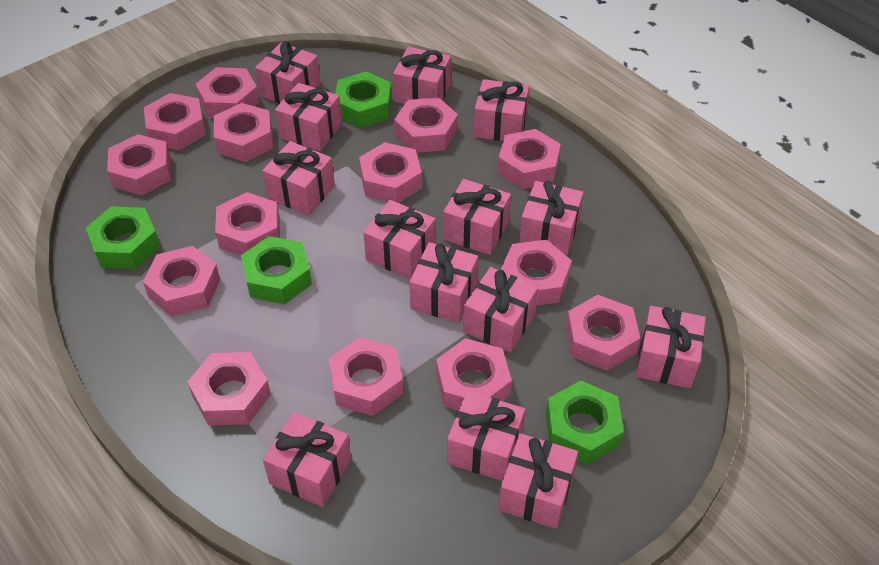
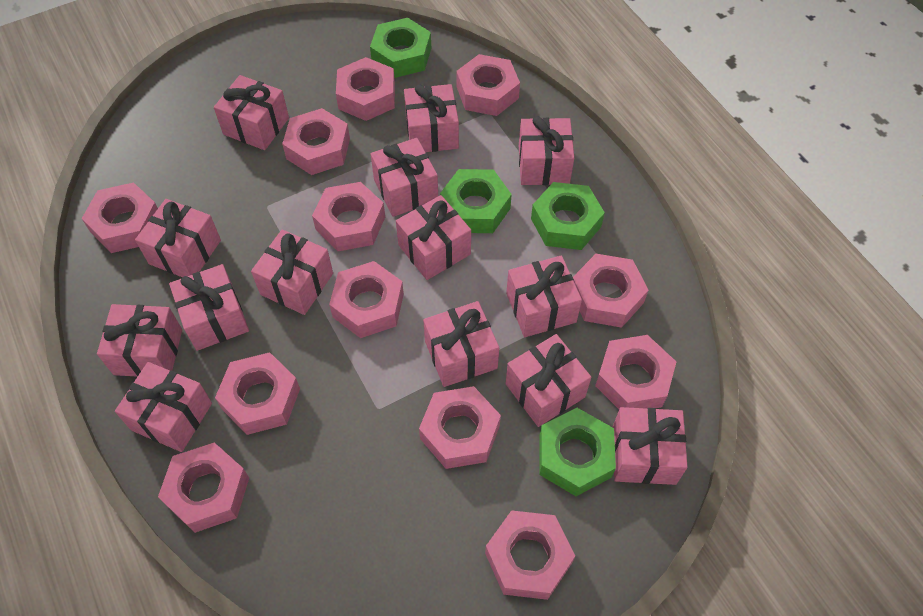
pink nut: [107,134,171,196] [143,246,220,317] [144,93,206,150] [188,352,271,425] [196,67,260,119] [214,103,273,162] [215,192,280,256] [329,337,403,416] [359,142,422,203] [394,97,458,153] [436,338,512,411] [498,129,561,189] [501,240,572,306] [566,295,640,371] = 14 -> [81,182,158,253] [158,442,249,533] [215,352,300,435] [282,108,350,175] [312,182,385,251] [329,261,404,338] [336,57,395,121] [419,386,501,469] [456,54,520,116] [485,510,575,600] [573,254,648,328] [595,335,676,409] = 12

